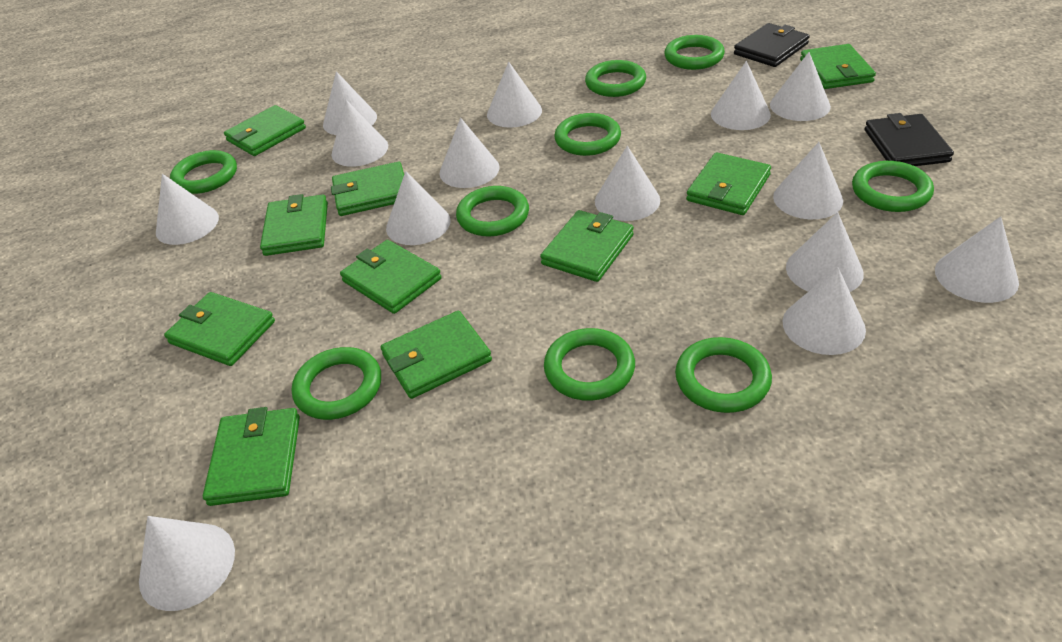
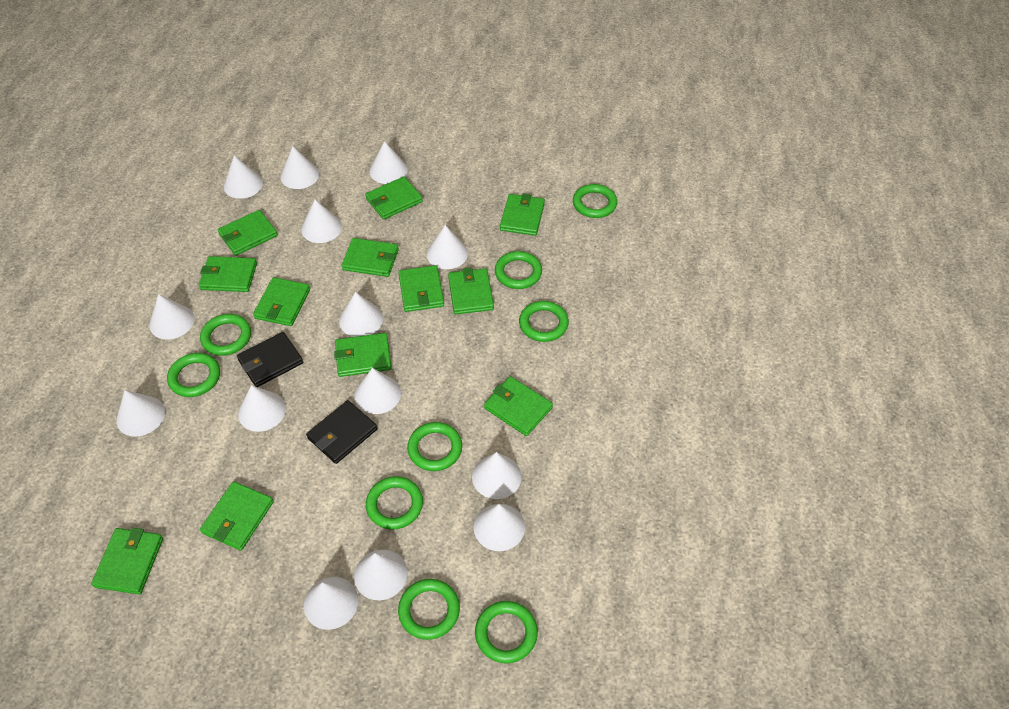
green wallet: [164,292,275,366] [203,407,300,506] [224,105,306,156] [260,194,328,256] [331,162,404,216] [340,240,442,314] [381,311,492,399] [540,210,634,282] [686,152,771,215] [800,44,876,89] = 10 -> [91,528,163,594] [199,256,257,292] [200,481,274,551] [218,210,278,256] [253,277,310,326] [334,333,391,377] [342,238,399,277] [365,177,423,220] [398,265,444,312] [448,268,494,314] [484,376,553,436] [500,193,545,236] = 12

